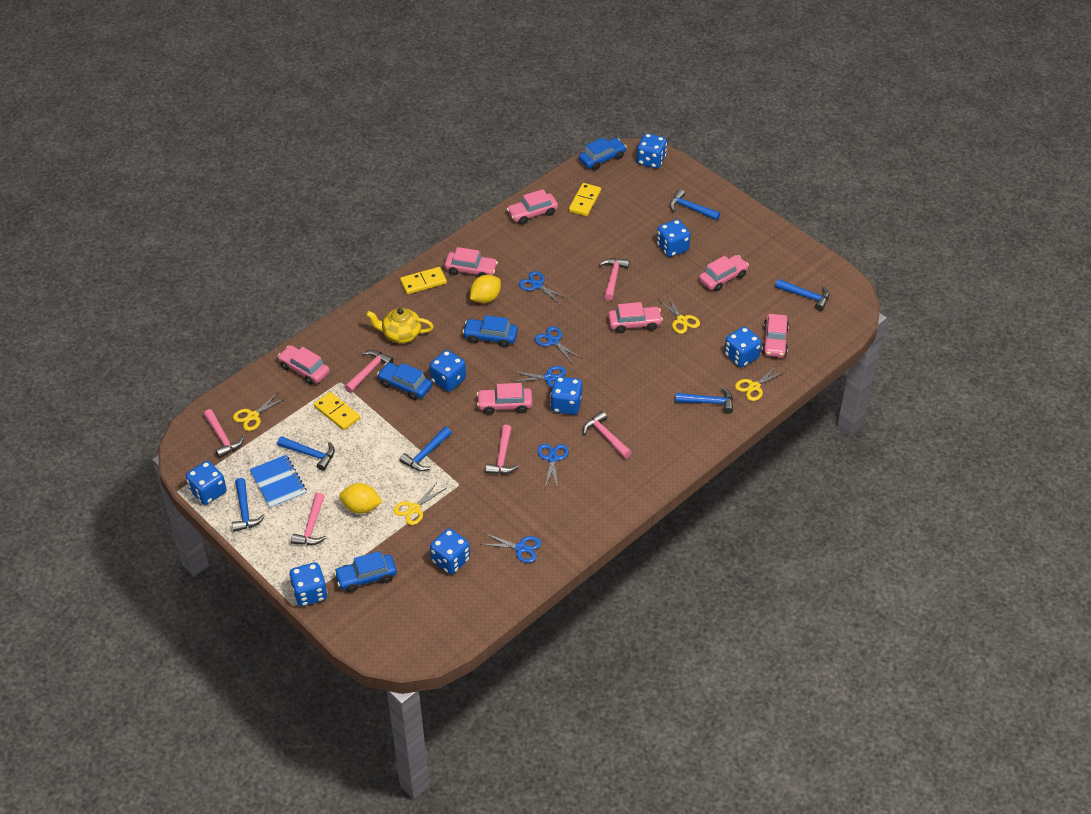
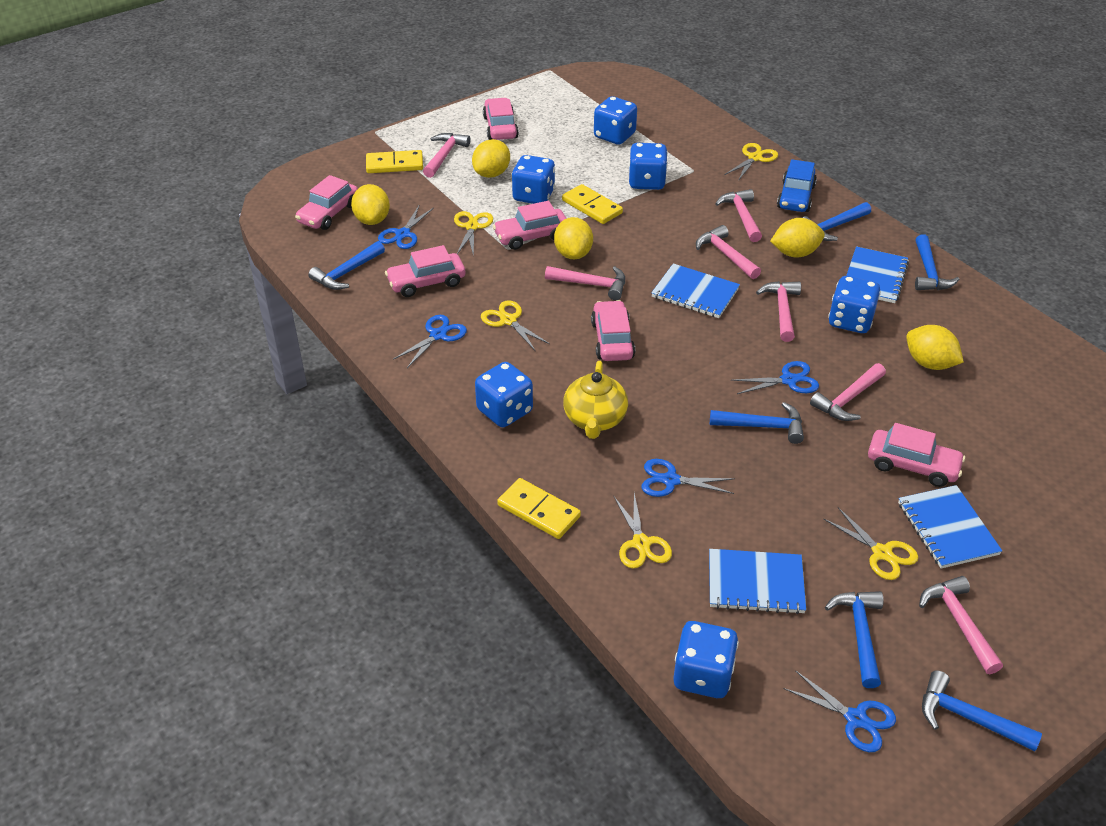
blue car: [334,551,397,593] [377,363,432,400] [462,315,518,348] [579,137,627,170] = 4 -> [777,159,817,212] = 1
blue dice: [186,461,227,505] [289,562,327,606] [429,350,466,391] [430,529,470,574] [550,376,582,415] [637,133,667,168] [657,219,690,257] [724,327,761,367] = 8 -> [475,362,533,427] [512,155,555,204] [594,96,637,145] [629,143,668,190] [673,621,739,698] [828,276,881,333] = 6
blue notebook: [249,455,307,509] = 1 -> [651,264,740,318] [709,549,806,614] [846,246,909,303] [898,485,1002,569] = 4
pink car: [278,345,330,385] [445,247,498,277] [477,383,533,415] [507,189,558,225] [608,302,663,333] [699,255,749,292] [762,314,789,357] = 7 -> [295,175,358,230] [385,245,465,297] [483,98,519,140] [493,201,567,250] [591,300,635,361] [868,423,965,487] = 6
pink hammer: [204,409,244,458] [291,493,326,545] [345,350,394,393] [485,425,519,474] [583,411,632,458] [599,258,630,301] = 6 -> [423,133,471,178] [545,266,625,300] [696,225,761,279] [715,189,762,242] [756,281,801,342] [810,363,886,421] [919,576,1003,674] = 7
yellow lemon: [339,483,382,514] [470,275,501,303] = 2 -> [351,184,390,225] [472,139,510,178] [554,217,593,259] [770,218,825,258] [906,325,964,370] = 5
yellow scissors: [233,392,286,431] [394,481,446,525] [658,295,700,334] [735,365,785,401] = 4 -> [454,211,493,257] [481,300,550,350] [614,493,672,568] [725,143,778,181] [824,508,919,580] = 5

